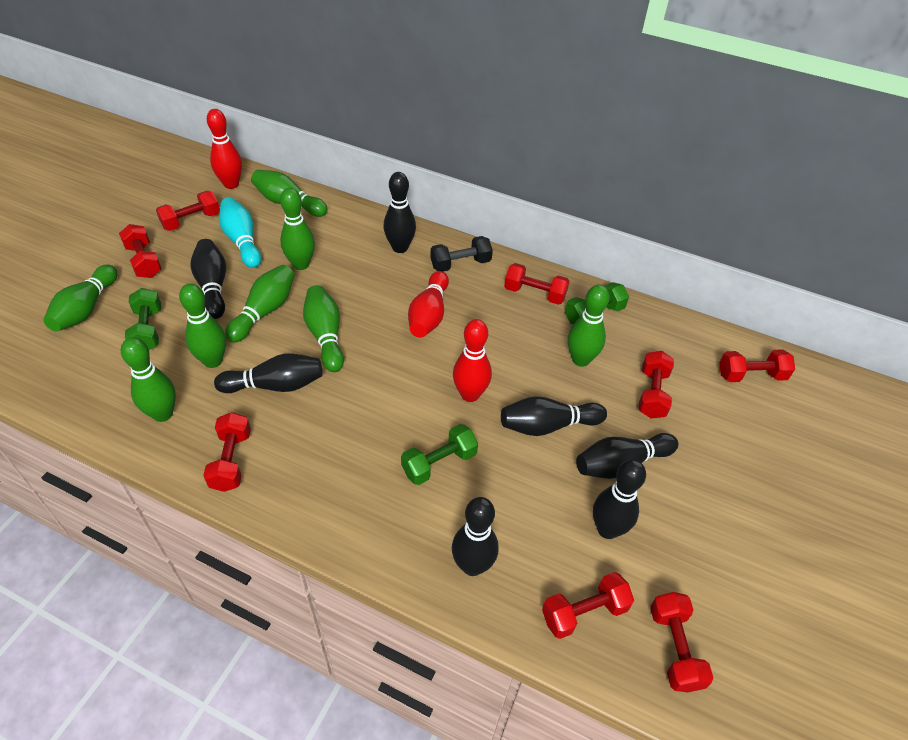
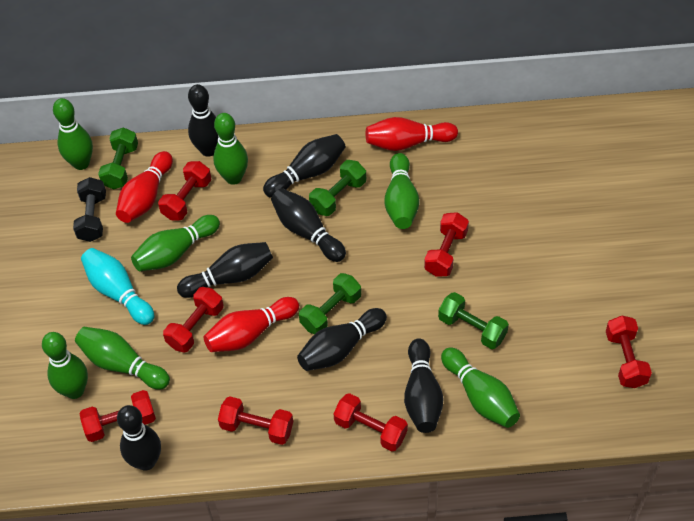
green bowling pin: [43,265,118,331] [121,337,176,422] [179,283,226,368] [225,265,295,342] [251,170,328,217] [280,188,315,270] [303,285,344,372] [568,285,609,367] = 8 -> [42,332,88,399] [53,98,93,170] [75,327,170,390] [131,215,220,271] [213,113,248,185] [384,153,419,229] [441,347,520,428] = 7
green dumbbell: [125,288,161,350] [401,424,478,485] [565,282,629,324] = 3 -> [98,127,138,189] [299,273,361,334] [309,160,366,216] [438,292,509,349] = 4
red dumbbell: [119,224,162,278] [156,191,220,231] [203,412,251,492] [504,263,569,305] [542,572,634,639] [638,351,674,419] [650,592,713,692] [719,349,795,382] = 8 -> [80,390,156,442] [158,161,211,220] [163,287,223,352] [218,396,293,445] [334,393,408,451] [424,212,469,277] [606,316,652,388] = 7

